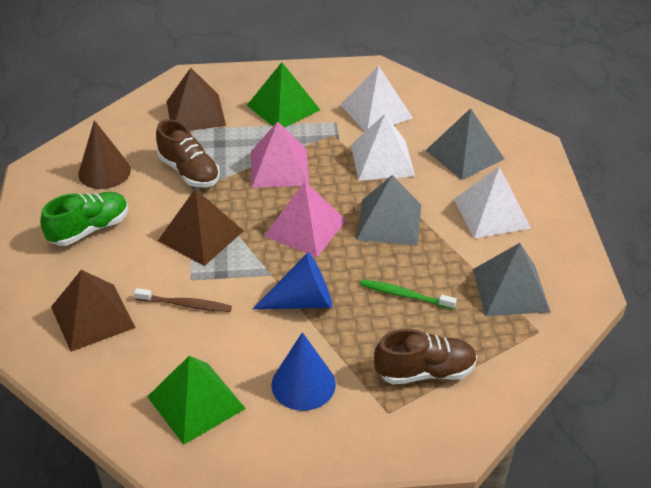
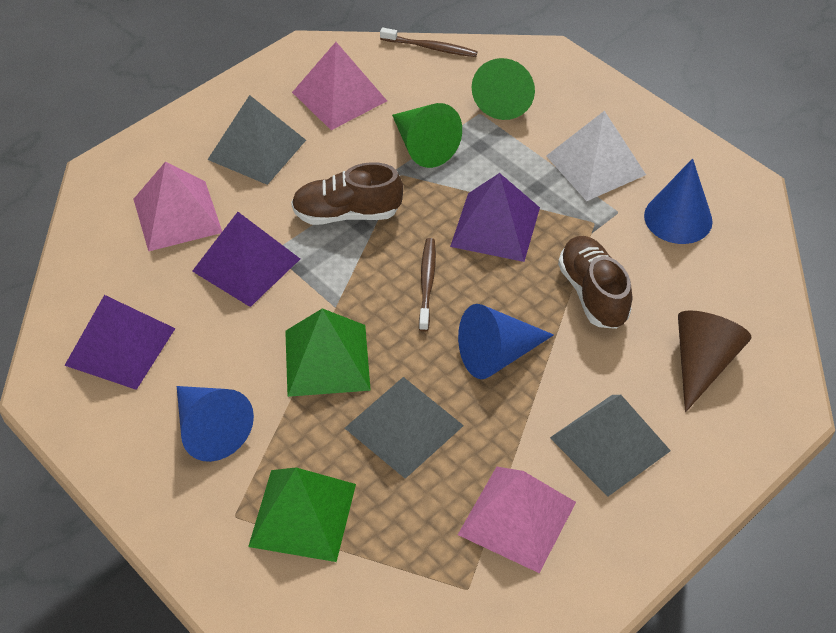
blue cone: [253,252,332,309] [272,332,336,411] = 2 -> [177,386,254,462] [458,304,554,379] [644,158,713,244] = 3
brown pyramid: [51,270,136,352] [158,189,243,266] [167,68,226,131] = 3 -> none = 0
brown toothbrush: [134,288,232,312] = 1 -> [380,27,478,57] [419,238,436,332] = 2
green cone: none = 0 -> [392,103,462,168] [472,58,535,120] = 2
green shoe: [40,192,128,246] = 1 -> none = 0
green toothbrush: [360,279,457,310] = 1 -> none = 0
pink pyramid: [251,121,309,188] [264,181,346,257] = 2 -> [133,161,222,252] [292,42,387,130] [458,467,576,573] = 3
purple pyramid: none = 0 -> [64,295,176,390] [192,212,300,307] [450,173,540,262] = 3
white pyramid: [341,66,413,131] [351,114,415,180] [454,167,531,238] = 3 -> [546,111,646,201] = 1

